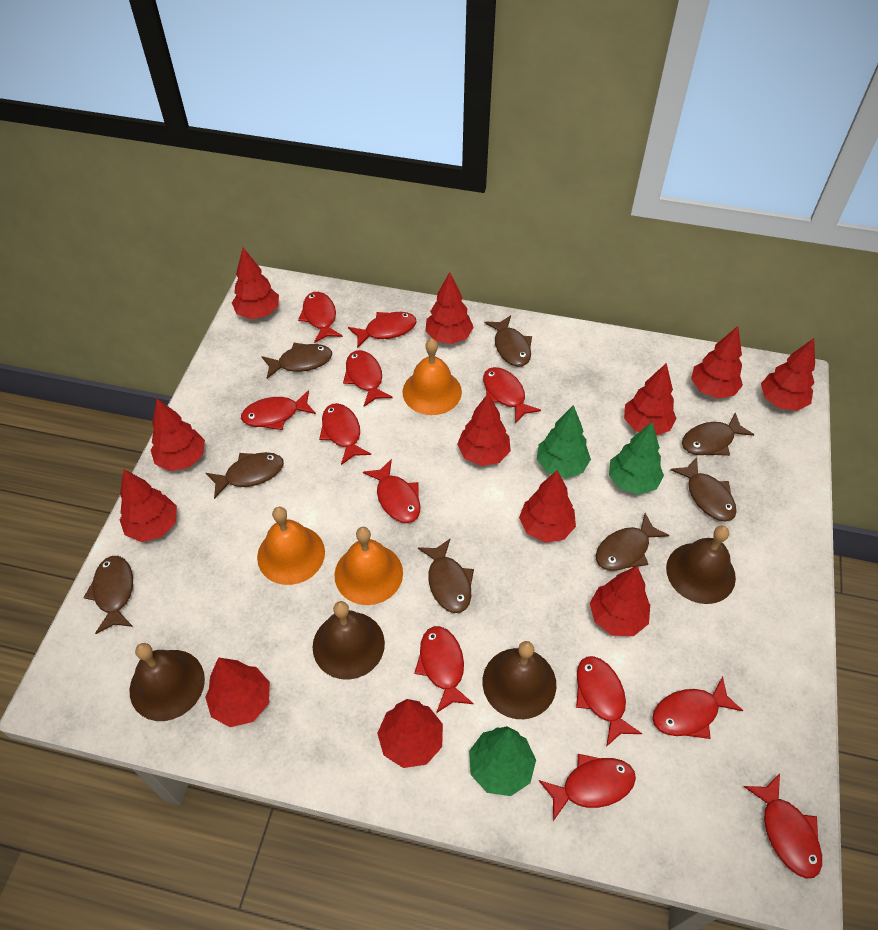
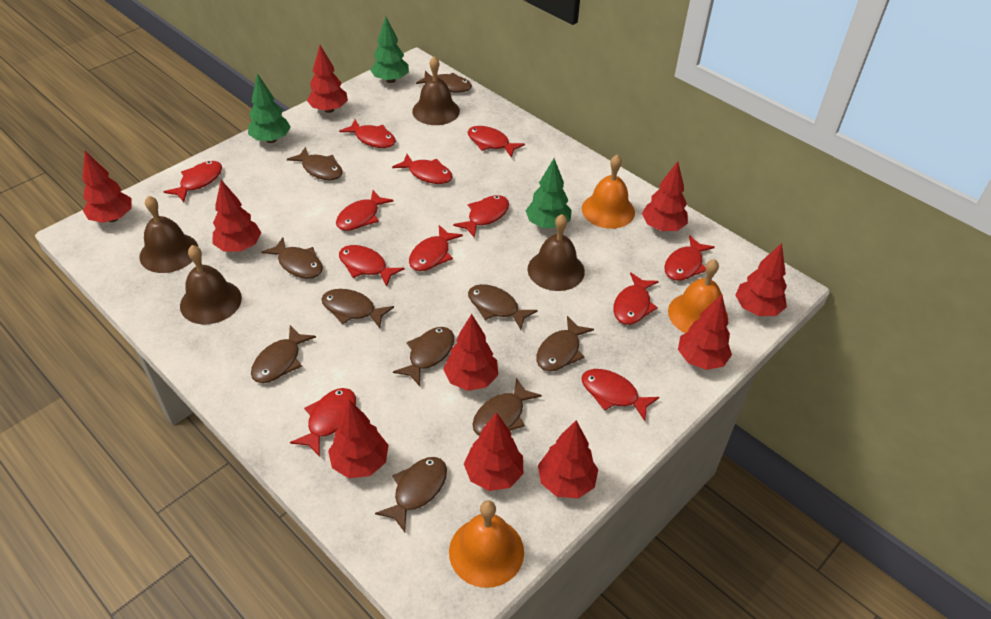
brown fish: [83,556,133,634] [206,452,284,499] [261,343,332,379] [418,539,474,613] [484,315,532,367] [596,513,669,571] [670,457,737,521] [682,412,754,456] = 8 -> [251,325,316,383] [261,237,323,279] [287,147,342,180] [321,289,394,328] [375,457,447,532] [393,327,454,386] [416,71,472,93] [468,284,538,330] [472,378,542,436] [536,316,594,371] = 10
red tree: [120,469,177,542] [151,399,205,471] [205,657,270,727] [232,248,279,319] [377,699,443,768] [425,272,474,344] [457,394,511,466] [519,470,576,543] [590,566,650,636] [624,363,677,435] [691,326,743,399] [761,338,815,411] = 12 -> [82,151,132,223] [212,180,261,252] [307,45,348,113] [328,400,388,478] [443,314,498,391] [464,412,523,491] [538,420,598,498] [642,161,688,231] [678,295,732,370] [735,243,787,316] = 10

